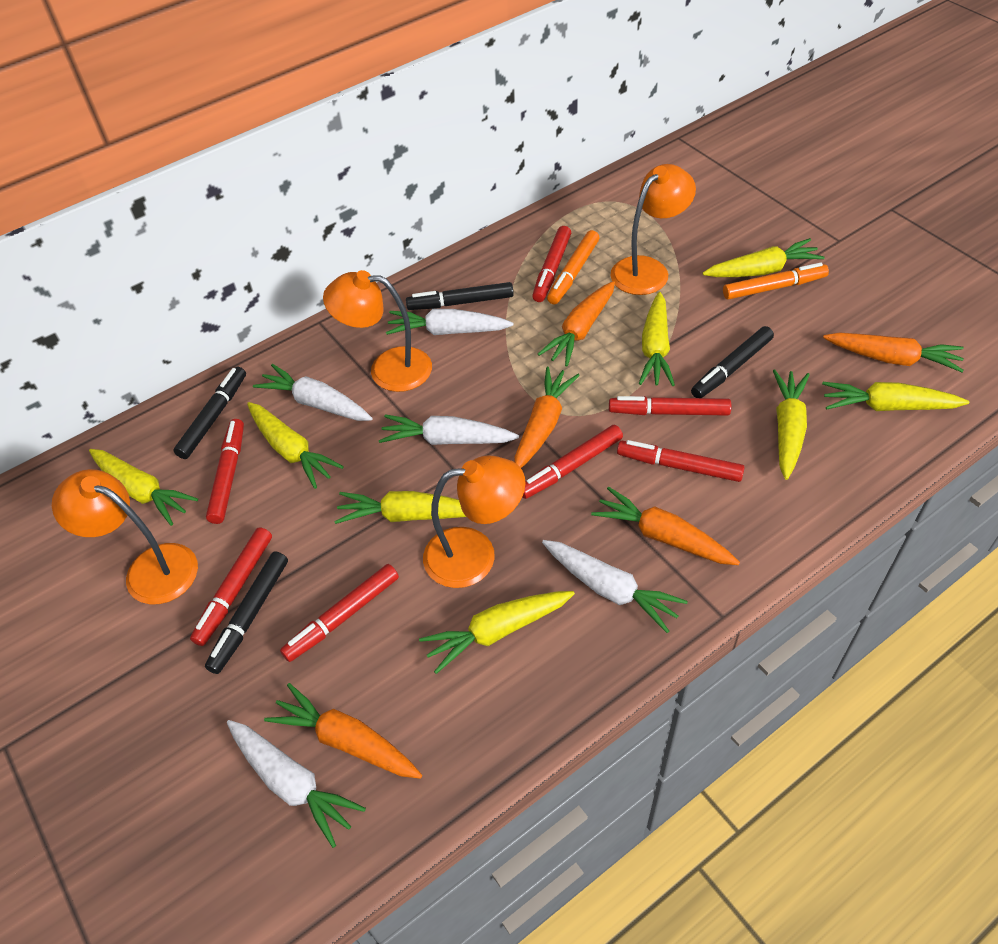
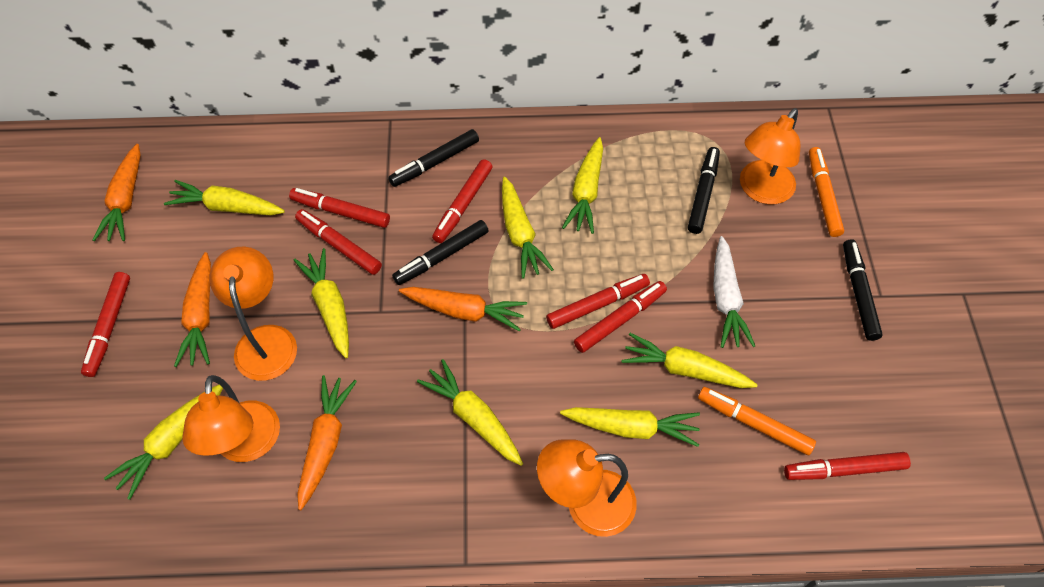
orange carrot: [264,683,422,779] [514,367,580,468] [538,281,615,367] [591,487,740,565] [823,332,964,372] = 5 -> [92,144,141,241] [174,252,211,367] [297,375,357,510] [399,287,527,331] = 4
white carrot: [227,720,366,848] [253,364,373,421] [379,414,519,445] [386,309,514,335] [542,540,688,633] = 5 -> [713,236,755,348] = 1

